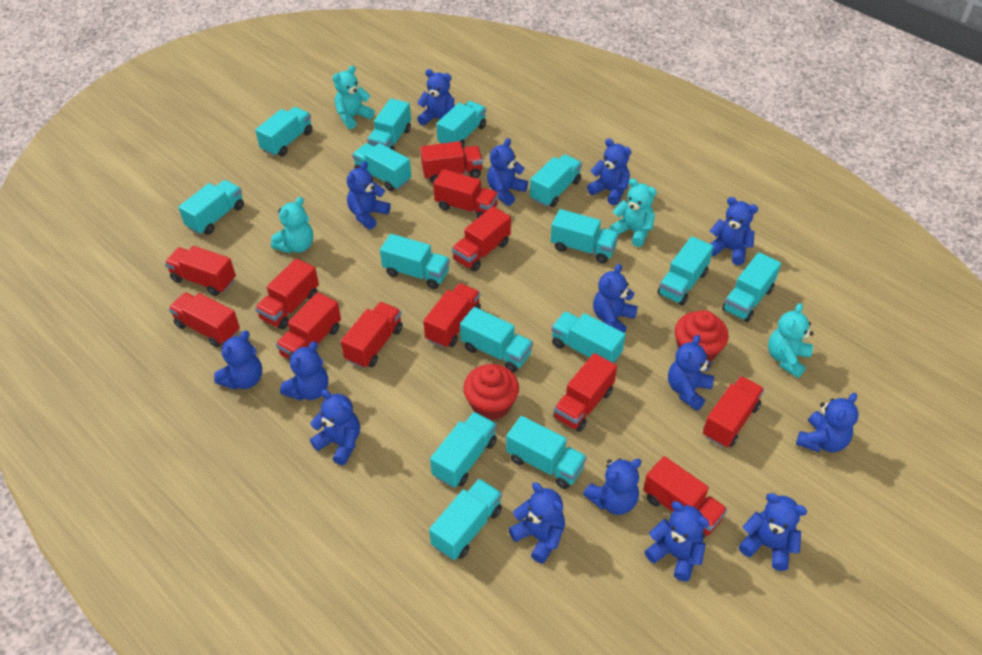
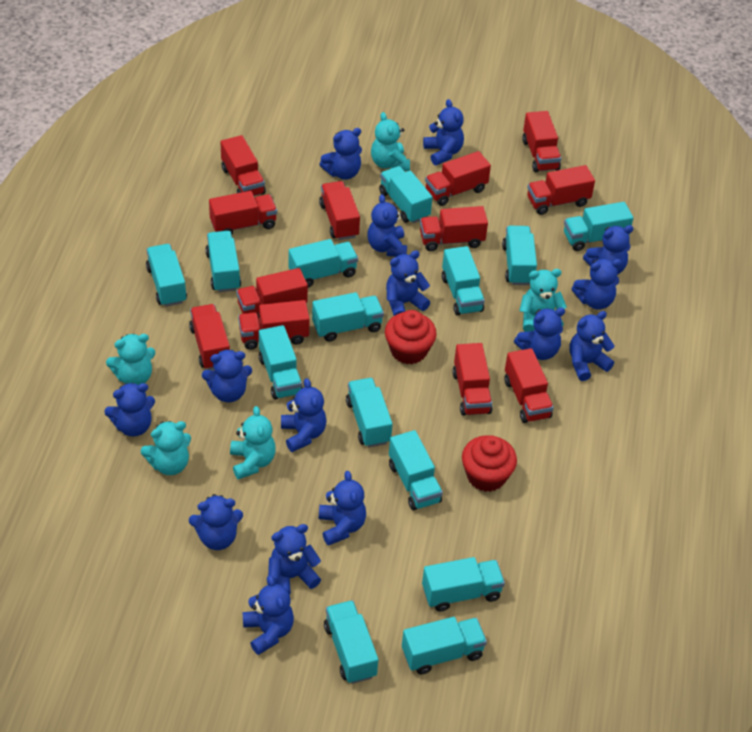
turquoise teddy bear: [271,197,313,253] [332,66,375,129] [609,178,657,247] [768,303,814,378] = 4 -> [106,334,155,385] [141,421,191,475] [230,406,276,480] [371,112,410,171] [519,269,567,332] = 5
turquoise truck: [178,180,244,235] [255,107,312,156] [352,143,411,191] [367,98,411,151] [380,234,450,289] [429,479,502,560] [430,412,497,488] [436,101,486,148] [460,307,533,373] [506,416,587,489] [530,154,582,207] [551,209,619,264] [551,311,625,363] [657,236,714,306] [722,252,781,322] = 15 -> [146,244,187,307] [205,231,241,292] [259,325,303,400] [289,239,358,288] [312,292,384,342] [324,600,378,684] [346,378,393,447] [379,166,433,223] [389,430,443,510] [402,617,487,675] [422,557,505,612] [442,246,485,316] [502,226,537,285] [564,202,633,251] = 14

